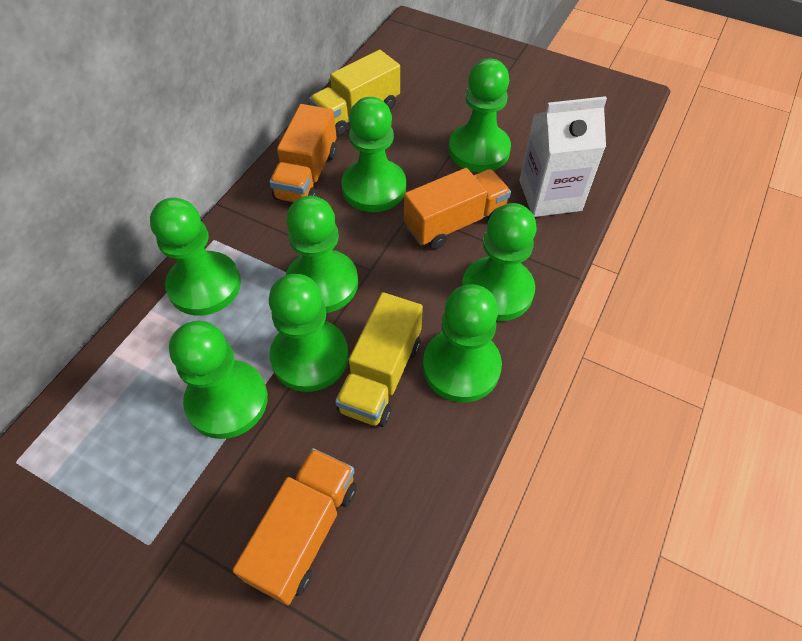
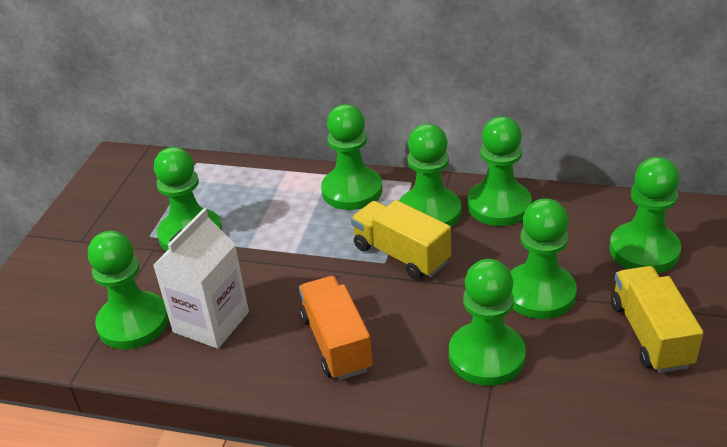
orange truck: [232,448,357,605] [269,104,337,202] [404,168,511,249] = 3 -> [299,276,373,380] = 1

